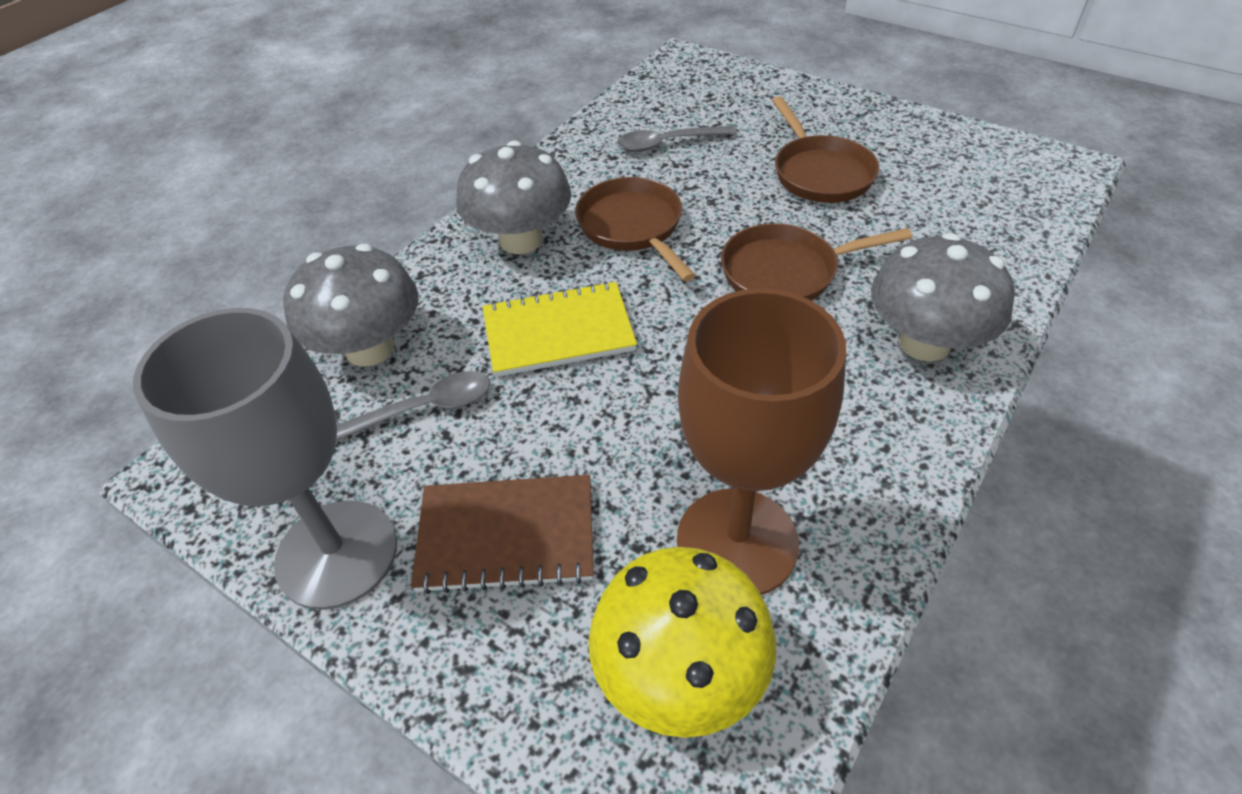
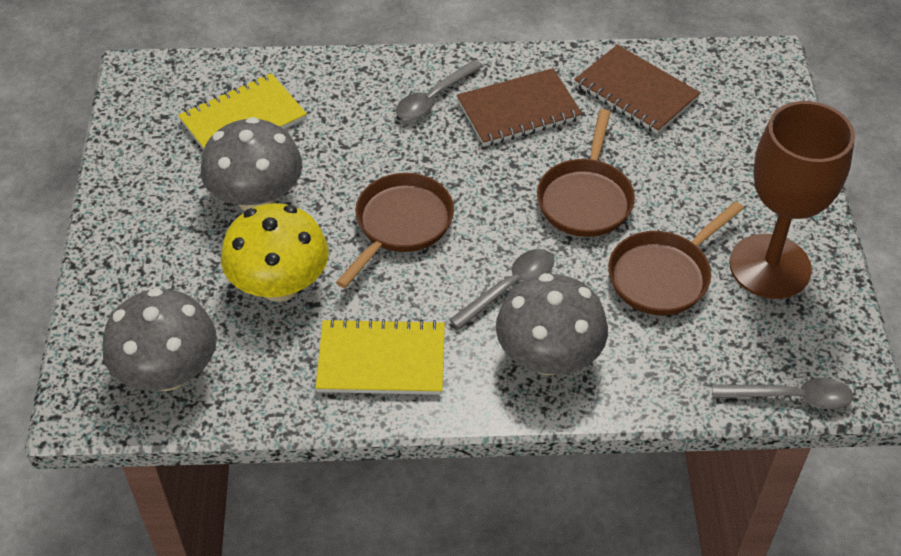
brown notebook: [411,475,594,594] = 1 -> [457,68,582,146] [574,45,701,134] = 2
grey goblet: [133,308,397,610] = 1 -> none = 0
grey spoon: [336,371,490,441] [618,126,737,152] = 2 -> [396,60,483,120] [449,249,554,330] [712,378,853,410] = 3
yellow notebook: [483,281,637,377] = 1 -> [178,73,307,150] [316,318,445,395] = 2

